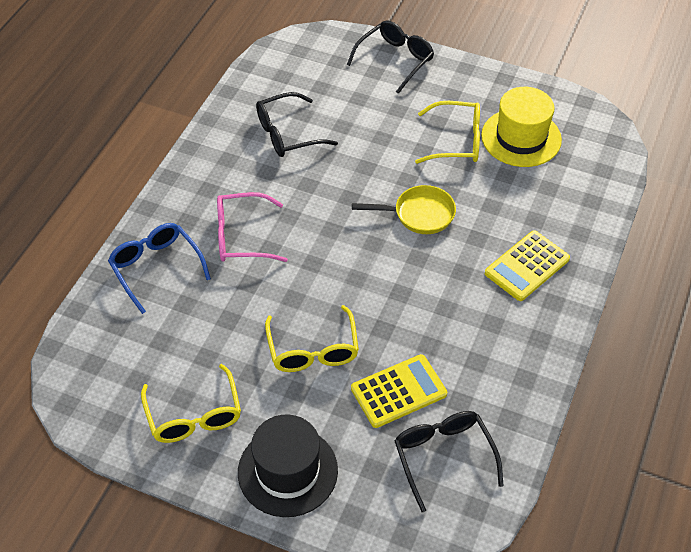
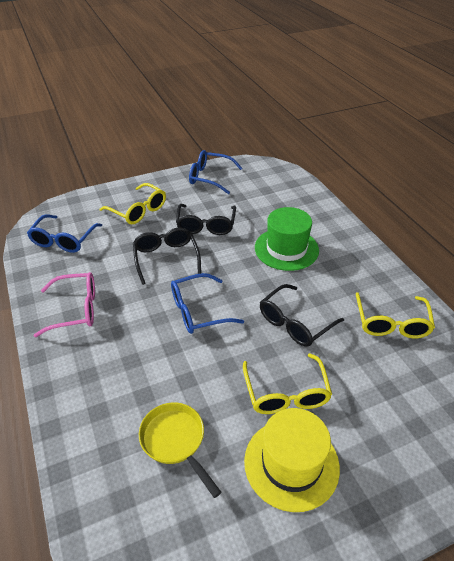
black hat: [238,414,338,517] = 1 -> none = 0
blue glasses: [108,223,211,314] = 1 -> [27,214,102,253] [171,273,244,334] [189,150,243,194] = 3
green hat: none = 0 -> [255,207,319,271] = 1
yellow calculator: [351,354,447,428] [485,230,570,301] = 2 -> none = 0

